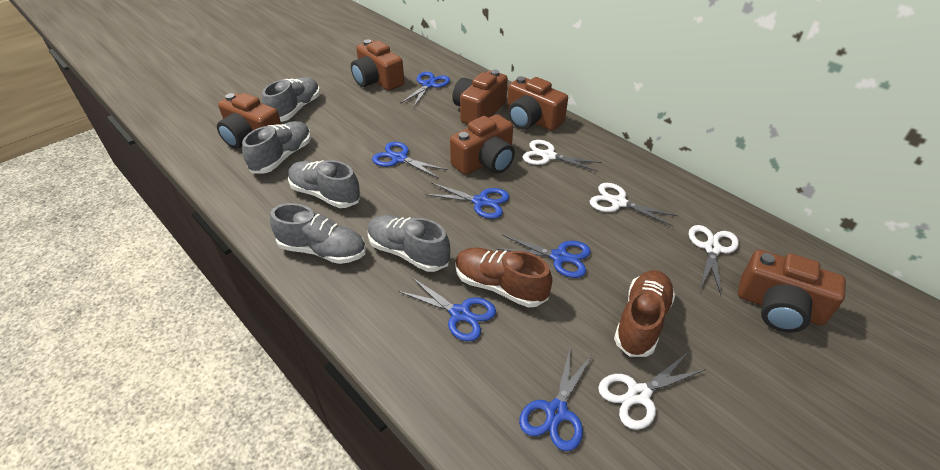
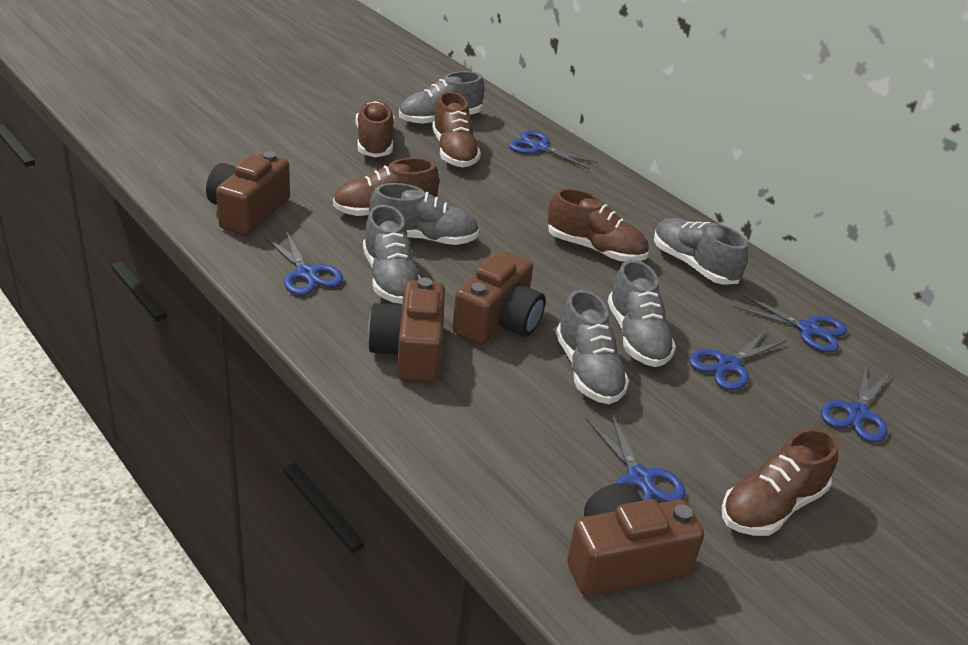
brown camera: [217,93,281,149] [351,39,404,91] [450,114,515,175] [452,70,508,124] [507,76,568,131] [738,250,846,333] = 6 -> [206,151,290,235] [368,278,445,383] [452,251,546,345] [567,483,704,596] = 4
brown shoe: [455,248,552,308] [614,270,675,357] = 2 -> [333,158,439,216] [356,100,394,158] [432,91,481,167] [548,188,649,262] [722,428,839,536] = 5
grey shoe: [242,121,311,173] [262,77,320,122] [270,203,366,264] [288,160,361,208] [368,215,450,272] = 5 -> [363,205,421,304] [369,183,479,245] [399,71,485,124] [556,289,629,404] [608,260,676,367] [654,218,748,285] = 6
white scissors: [522,140,602,172] [590,183,678,226] [598,353,706,430] [689,225,739,295] = 4 -> none = 0

